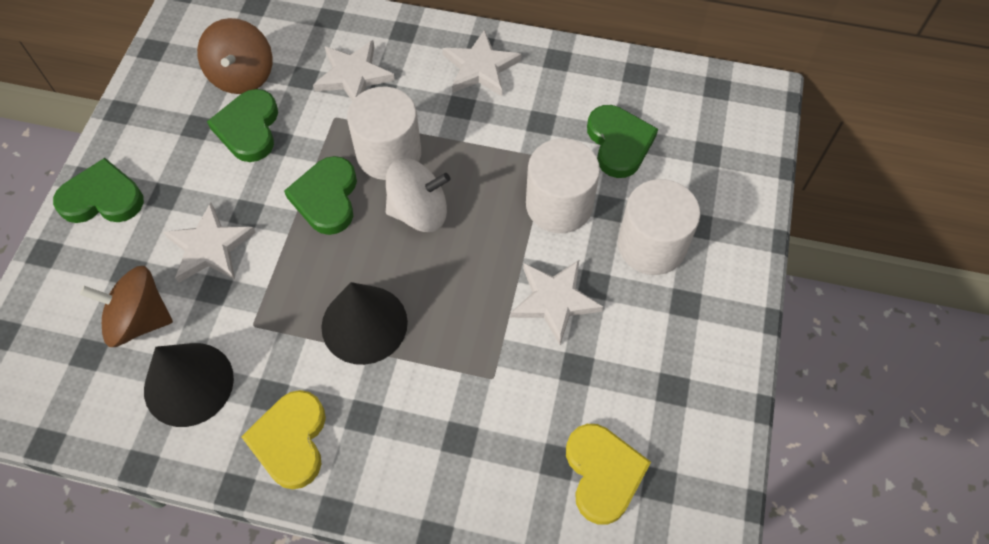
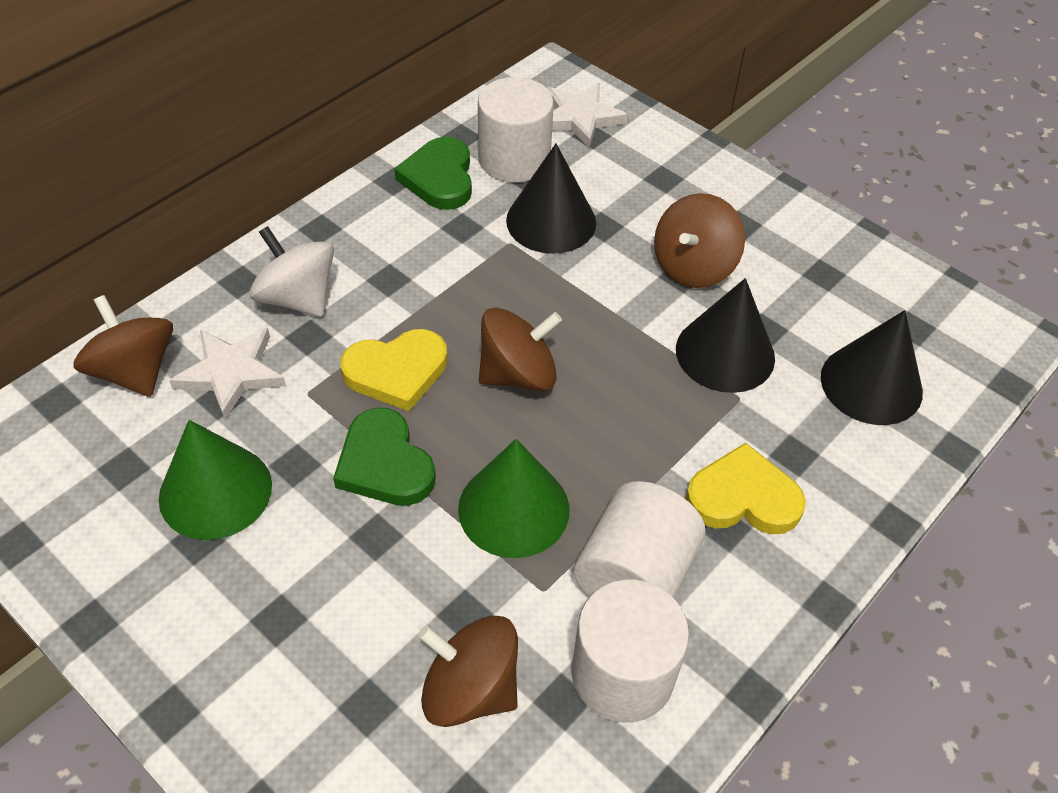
black cone: [144,343,234,427] [321,282,408,365] = 2 -> [506,144,596,254] [676,278,775,393] [821,310,923,425] = 3
brown spinning top: [80,266,173,347] [197,18,272,94] = 2 -> [73,295,173,397] [418,616,518,727] [479,307,562,391] [654,193,745,288] = 4
green cone: none = 0 -> [159,420,272,540] [458,439,570,558] = 2
green heart: [53,158,144,223] [207,89,278,162] [284,156,357,235] [587,105,658,178] = 4 -> [333,408,436,506] [394,137,472,210] = 2
white star: [163,202,256,283] [313,40,395,101] [442,29,522,96] [510,259,603,345] = 4 -> [169,328,286,420] [546,83,628,148] = 2

